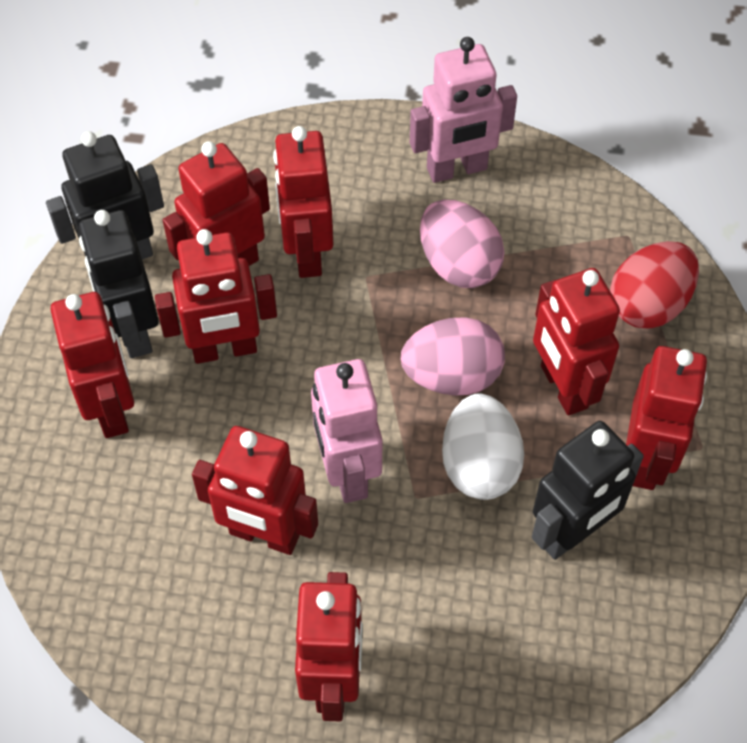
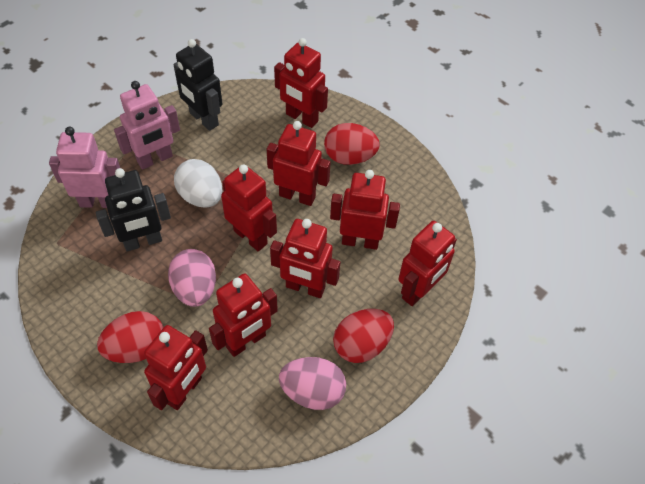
black robot: [46,131,164,260] [79,210,159,358] [532,421,644,560] = 3 -> [96,168,171,251] [173,39,222,131] = 2
red egg: [610,241,699,329] = 1 -> [97,311,163,363] [324,123,380,165] [333,309,394,363] = 3

